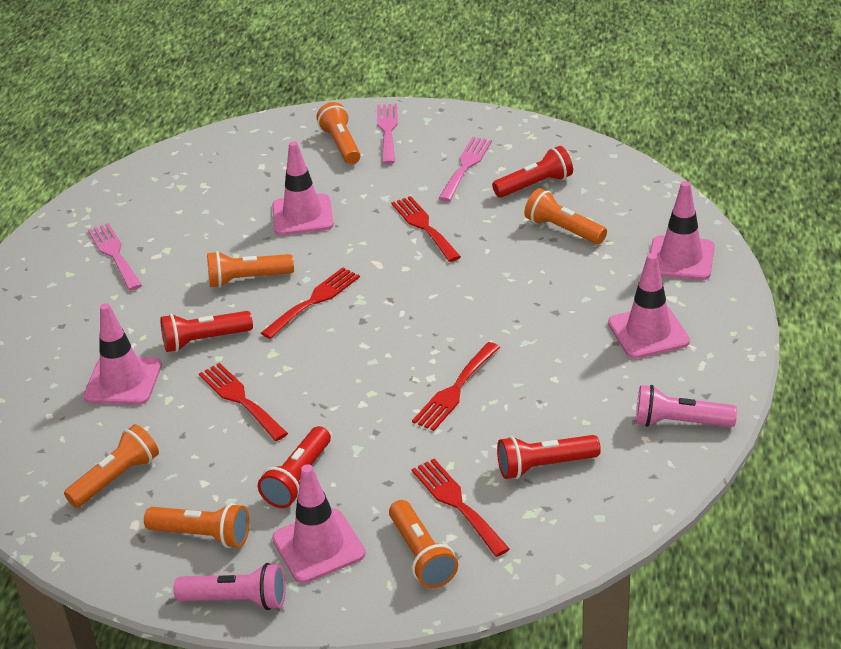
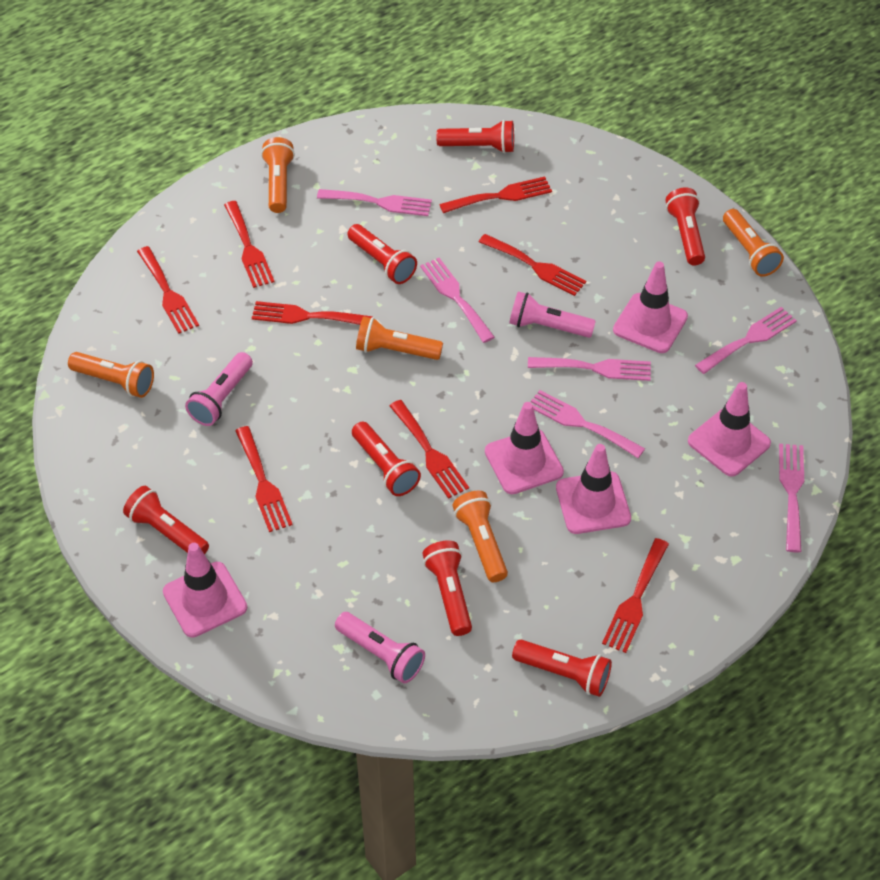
orange flashlight: [64,424,159,508] [144,503,250,548] [207,251,294,288] [316,102,361,164] [389,500,458,588] [524,188,607,244] = 6 -> [68,352,154,398] [261,137,295,213] [356,316,443,360] [453,491,508,582] [723,209,784,277] = 5
pink flashlight: [174,563,286,610] [636,385,737,427] = 2 -> [185,352,253,426] [335,612,425,684] [509,291,596,338] = 3
pink fork: [88,223,142,291] [377,103,398,164] [439,137,492,201] = 3 -> [317,189,432,216] [420,258,495,343] [528,357,651,381] [531,390,645,458] [695,307,797,374] [779,443,804,552] = 6
red flashlight: [160,311,253,352] [258,426,331,508] [492,146,573,198] [497,435,601,479] = 4 -> [123,486,209,555] [347,224,417,284] [352,422,421,496] [422,540,472,636] [436,120,514,153] [512,640,612,697] [666,188,705,265] = 7
red fork: [199,363,288,441] [261,267,360,339] [391,196,461,262] [411,459,510,557] [412,342,500,431] = 5 -> [137,246,199,334] [224,201,275,288] [235,426,293,532] [252,301,373,325] [389,400,469,499] [439,177,552,213] [479,234,586,296] [602,538,669,653] = 8

